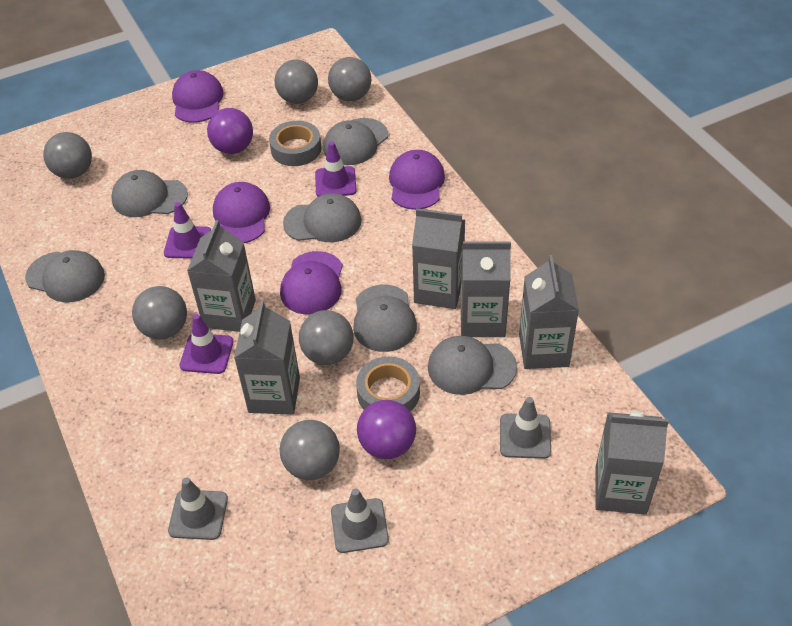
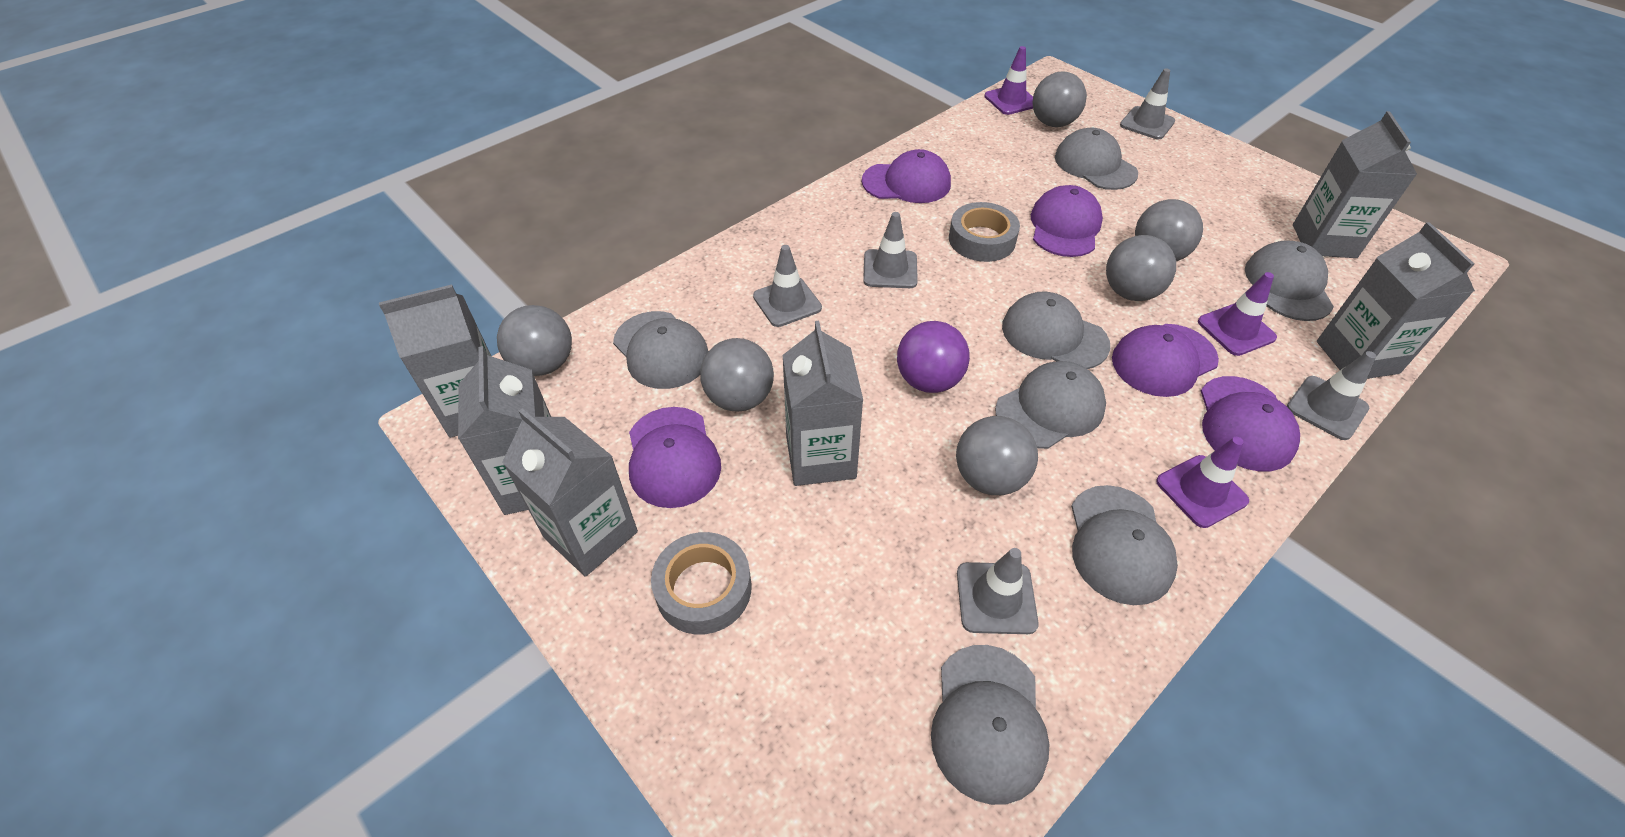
grey cap: [25,250,105,303] [111,170,188,217] [283,193,361,242] [323,118,388,165] [353,285,417,352] [428,336,517,395] = 6 -> [613,311,709,389] [931,645,1049,805] [995,361,1106,449] [1002,292,1110,369] [1055,128,1138,190] [1071,485,1178,605] [1245,240,1334,321] = 7
grey traffic cone: [168,478,228,540] [331,488,389,553] [500,397,551,459] = 3 -> [753,245,822,327] [863,212,918,288] [957,548,1039,634] [1120,69,1175,139] [1287,351,1376,440] = 5
purple ball: [207,108,253,154] [357,400,416,459] = 2 -> [897,321,970,393] = 1
purple cap: [172,70,224,123] [213,182,270,243] [280,251,343,315] [389,150,445,210] = 4 -> [629,407,721,508] [862,149,951,203] [1031,185,1103,257] [1112,324,1219,397] [1201,376,1300,472] = 5

